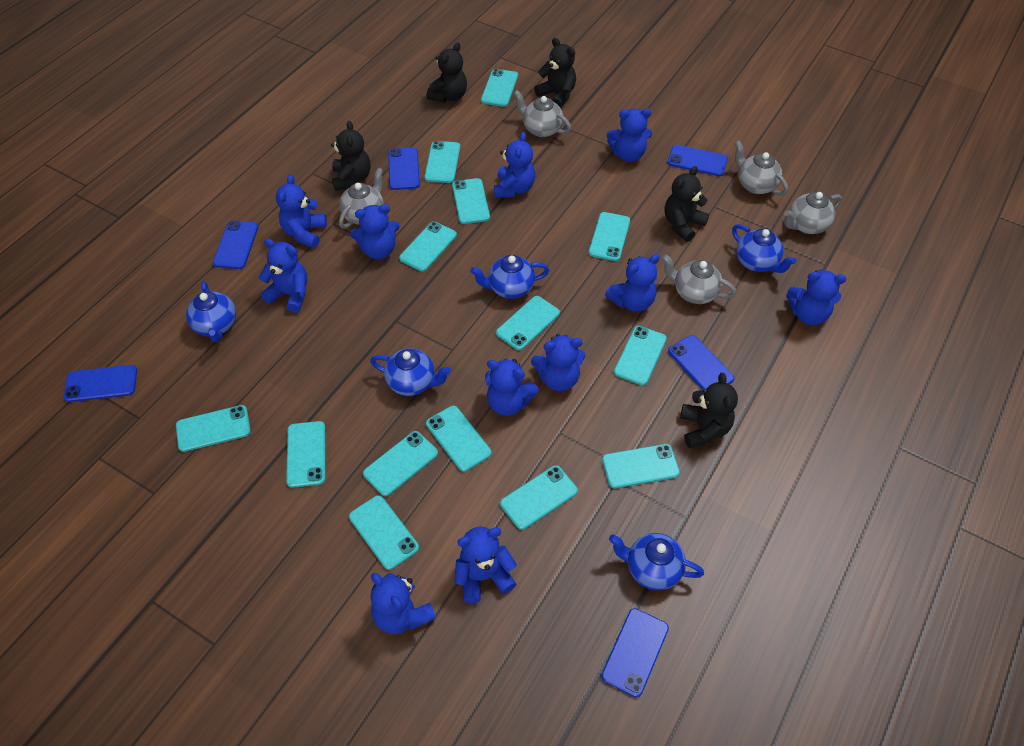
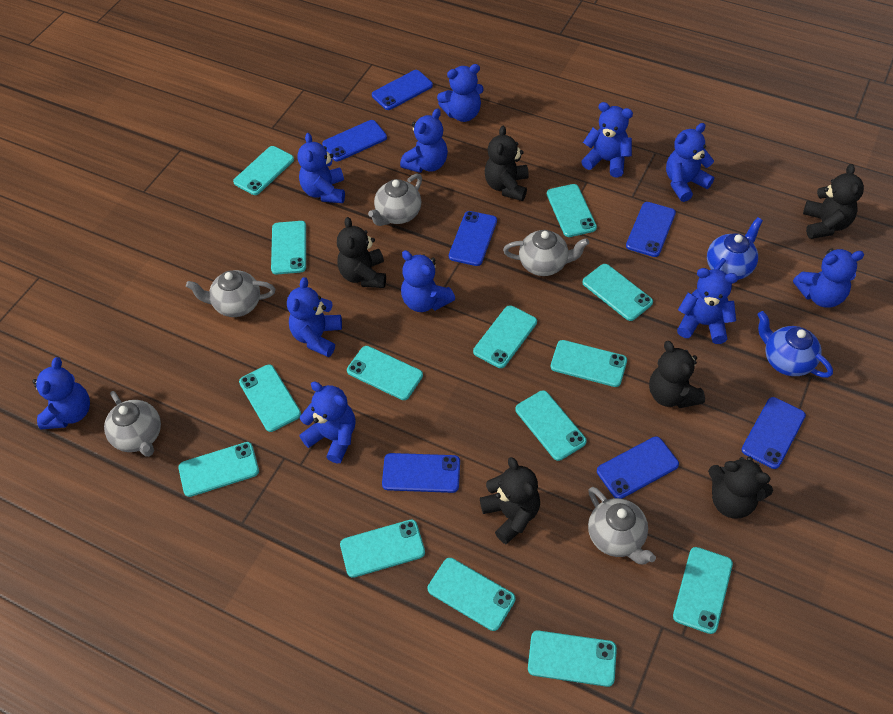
black teddy bear: [331,121,371,191] [426,42,467,102] [534,38,576,108] [665,166,709,242] [680,373,738,449] = 5 -> [337,217,386,288] [480,457,540,544] [485,126,529,201] [649,341,705,408] [708,457,773,518] [803,164,864,239] = 6
blue phone: [63,365,137,402] [213,221,259,269] [388,147,420,190] [601,608,669,697] [667,145,728,176] [668,335,735,390] = 6 -> [322,120,387,161] [372,70,433,110] [382,453,460,493] [449,211,497,266] [597,437,679,499] [626,202,676,257] [741,397,806,469] = 7
blue teapot: [186,281,236,342] [370,348,451,396] [470,255,549,299] [609,533,704,590] [732,224,796,273] = 5 -> [707,217,763,280] [757,311,833,378] = 2

